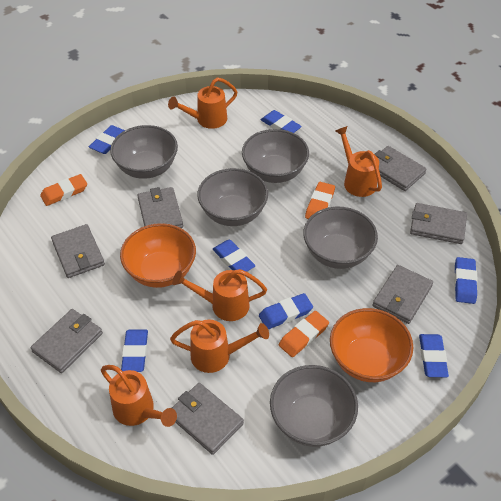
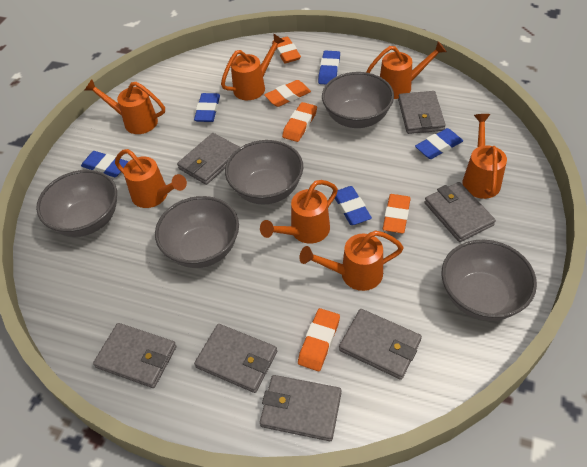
blue eraser: [89,125,125,154] [121,329,148,372] [213,240,255,272] [259,293,313,329] [261,110,302,133] [419,334,449,377] [454,257,478,304] = 7 -> [81,151,128,177] [194,93,220,122] [318,51,340,84] [332,186,372,225] [415,128,463,159] = 5
orange bowl: [120,223,196,288] [330,308,413,382] = 2 -> none = 0
orange eraser: [40,174,87,206] [279,311,329,357] [305,182,335,219] = 3 -> [264,80,311,107] [272,36,301,63] [282,102,317,142] [298,308,340,371] [383,194,411,233] = 5
orange watering can: [101,365,177,427] [168,77,238,129] [170,319,269,373] [172,269,267,321] [335,126,382,197] = 5 -> [85,80,165,134] [115,149,187,208] [221,33,284,100] [260,180,338,243] [300,230,404,291] [366,41,447,99] [462,114,507,199] = 7

